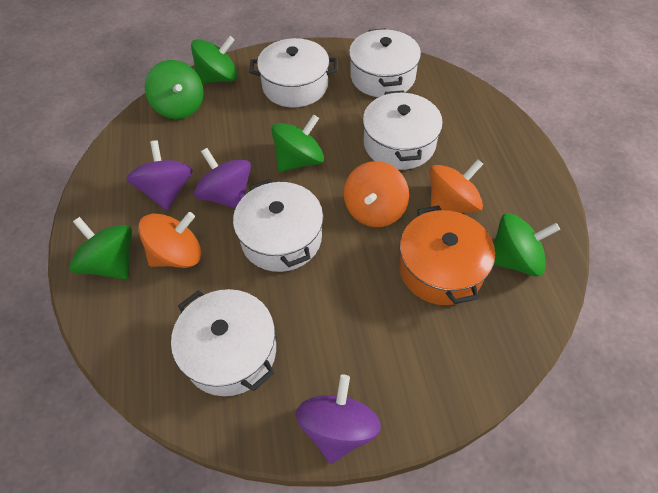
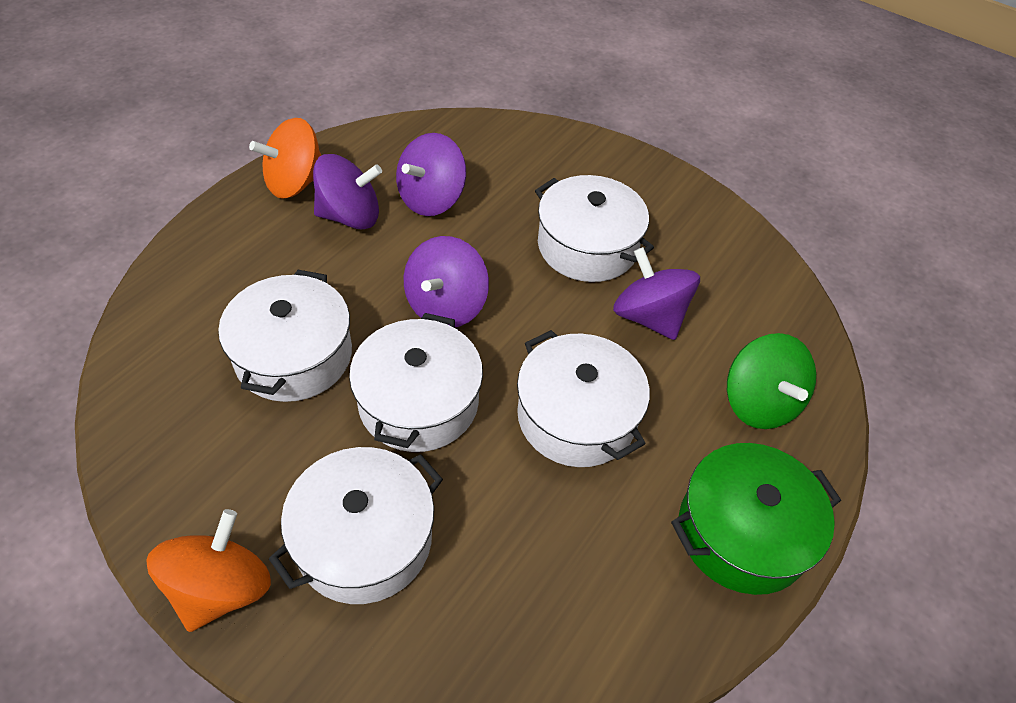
green pot: none = 0 -> [671,443,841,595] = 1
green spinning top: [69,217,132,279] [145,60,204,119] [191,36,238,84] [271,114,324,172] [494,213,560,277] = 5 -> [727,333,816,429] = 1
orange pot: [399,205,495,305] = 1 -> none = 0
orange spinning top: [138,212,201,268] [344,161,409,227] [430,159,483,213] = 3 -> [146,509,271,632] [249,118,321,199] = 2
purple spinning top: [127,140,193,210] [194,148,251,209] [295,375,381,464] = 3 -> [313,154,382,230] [396,133,466,216] [404,236,489,327] [613,247,700,340] = 4

